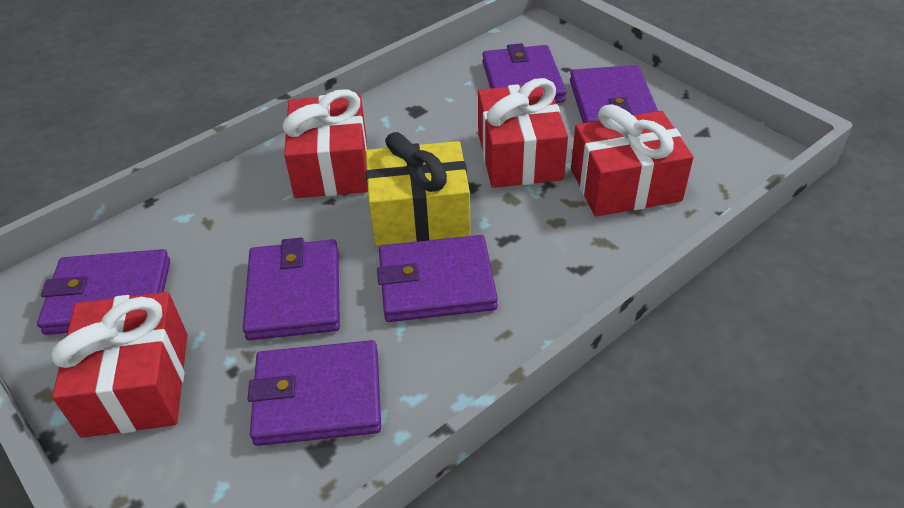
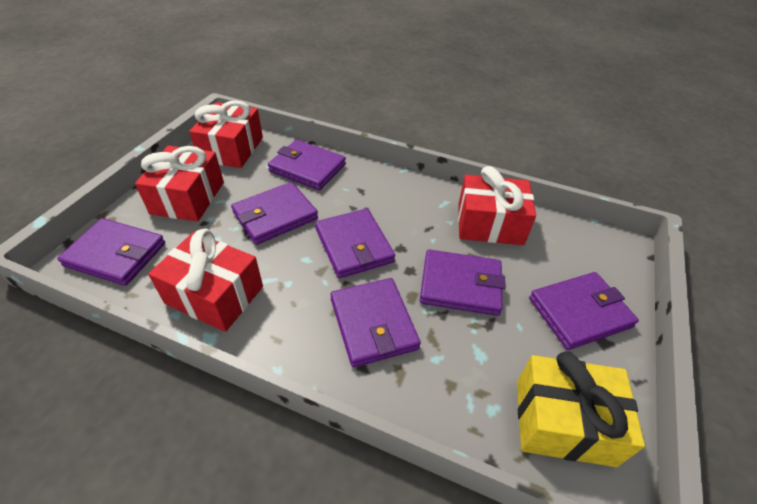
purple wallet: [37,249,170,335] [243,238,340,340] [248,340,381,446] [377,235,498,322] [482,43,567,103] [570,65,658,123] = 6 -> [57,218,165,286] [231,182,318,245] [268,140,346,190] [315,208,395,278] [330,278,421,367] [420,249,505,316] [529,272,639,350] = 7

